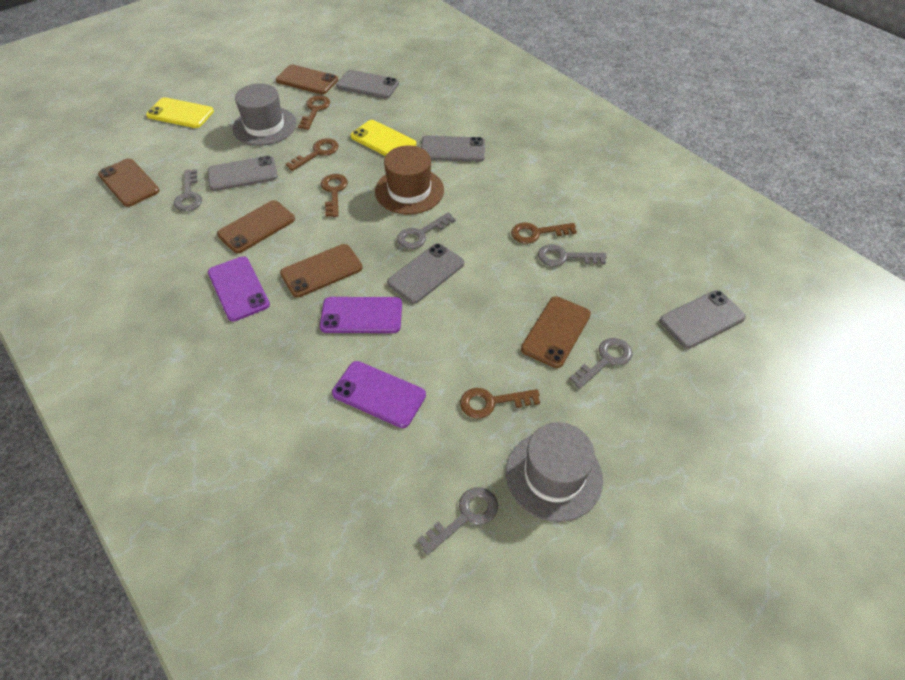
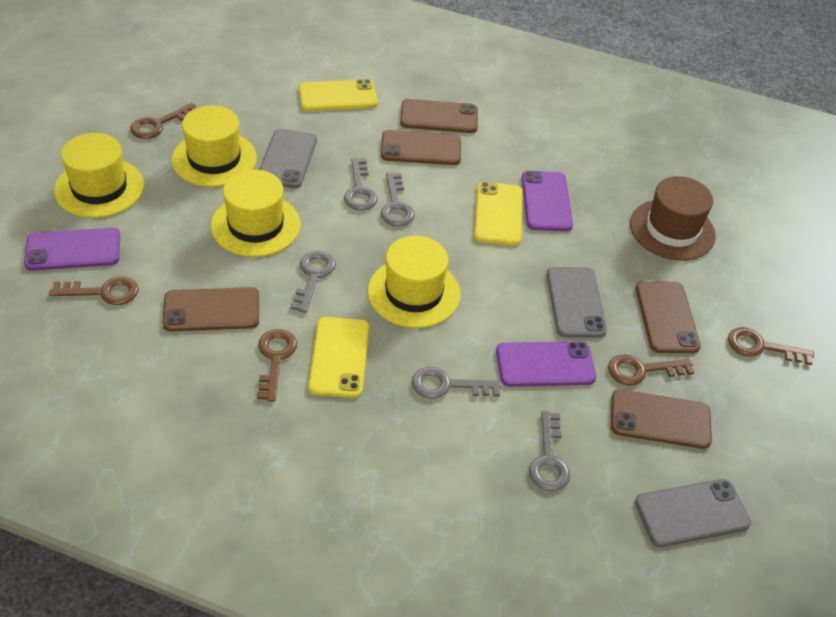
grey hat: [233,83,296,146] [506,422,603,522] = 2 -> none = 0
grey phone: [207,156,278,191] [336,70,399,99] [387,243,464,304] [421,135,485,162] [660,290,746,349] = 5 -> [259,129,317,188] [547,267,607,337] [635,479,751,547] = 3
yellow hat: none = 0 -> [54,133,144,218] [172,105,257,187] [211,170,301,257] [368,236,460,328] = 4
yellow phone: [146,97,214,128] [350,120,416,156] = 2 -> [299,79,378,111] [308,317,369,398] [474,182,522,245] = 3

